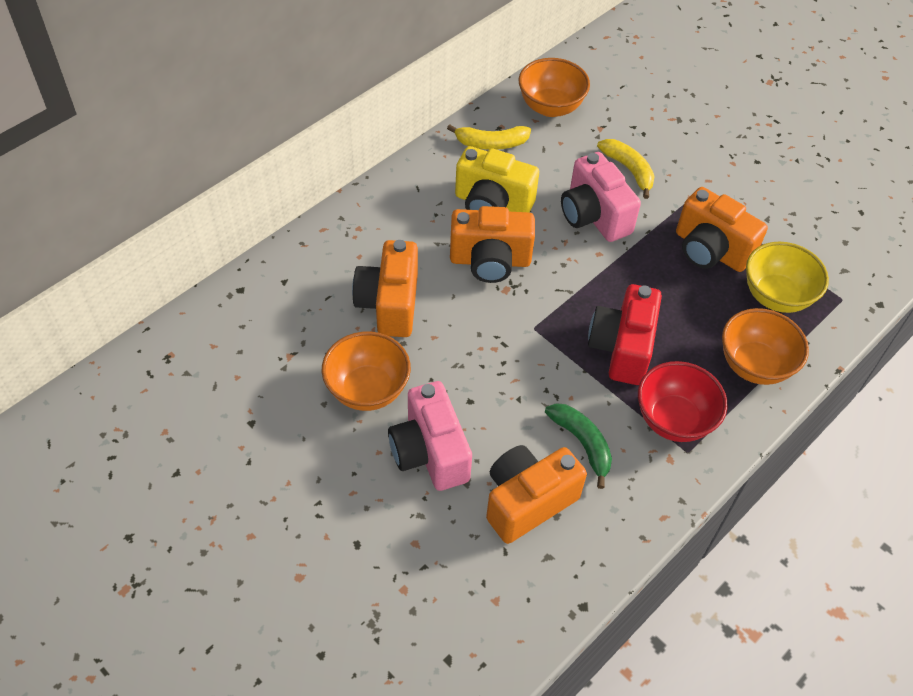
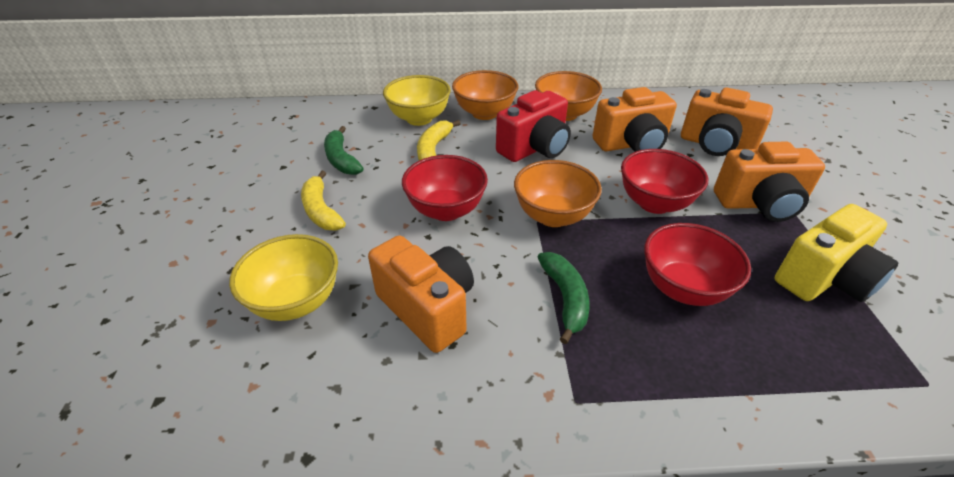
green banana: [545,403,612,489] = 1 -> [324,126,364,175] [538,252,590,344] = 2
pink camera: [388,381,472,491] [561,152,641,242] = 2 -> none = 0
red bowl: [638,361,727,442] = 1 -> [402,155,488,221] [621,149,709,214] [644,223,751,306] = 3
yellow bowl: [746,242,829,313] = 1 -> [229,234,338,321] [383,75,451,126] = 2

